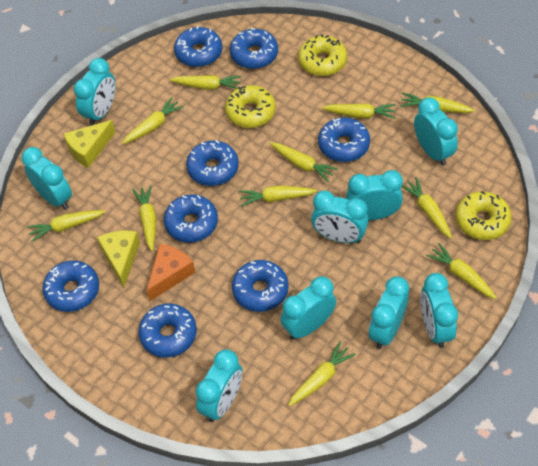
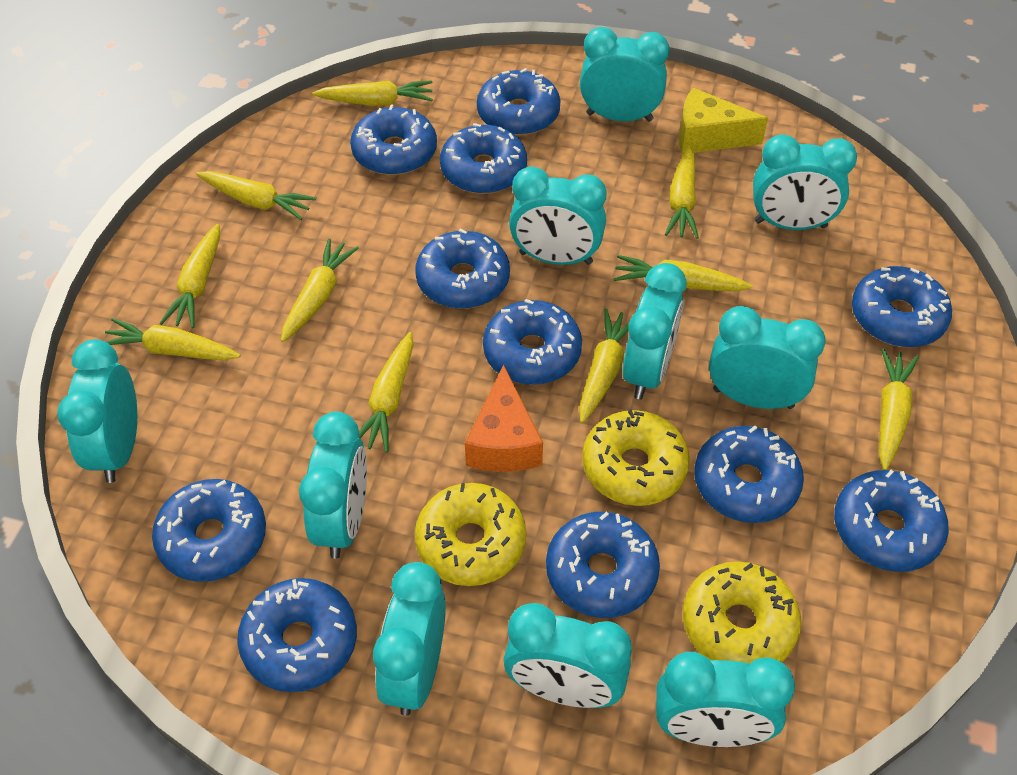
blue donut: [42,260,99,312] [138,304,197,358] [164,194,218,243] [174,26,222,67] [186,140,239,186] [230,28,278,69] [232,260,289,312] [318,117,370,162] = 8 -> [152,479,266,582] [237,578,357,692] [350,105,437,175] [416,229,510,309] [440,123,527,194] [477,68,561,136] [483,299,582,385] [546,512,660,618] [694,426,804,523] [834,470,949,572] [852,266,952,347] = 11
turquoise clock: [22,147,72,210] [74,58,116,126] [196,349,243,422] [280,276,336,340] [311,191,368,243] [346,170,403,220] [369,276,409,349] [414,97,458,166] [420,273,458,348] = 9 -> [57,339,137,483] [299,412,367,559] [373,562,446,716] [503,603,632,708] [509,166,606,265] [580,27,669,122] [623,263,686,400] [656,652,795,747] [709,306,825,409] [753,134,857,230] = 10
yellow carrot: [27,210,105,242] [122,97,184,144] [132,185,156,252] [170,75,241,90] [239,186,317,207] [270,142,338,182] [288,341,356,406] [322,103,396,119] [400,93,475,113] [402,177,452,238] [426,243,497,299] = 11 -> [105,318,241,360] [160,224,220,328] [196,171,316,220] [281,239,359,342] [312,80,433,106] [359,332,413,452] [579,308,629,423] [614,255,753,292] [665,146,699,239] [879,348,919,470] = 10
yellow cheese: [63,120,116,168] [97,230,140,288] = 2 -> [679,88,768,154] = 1

